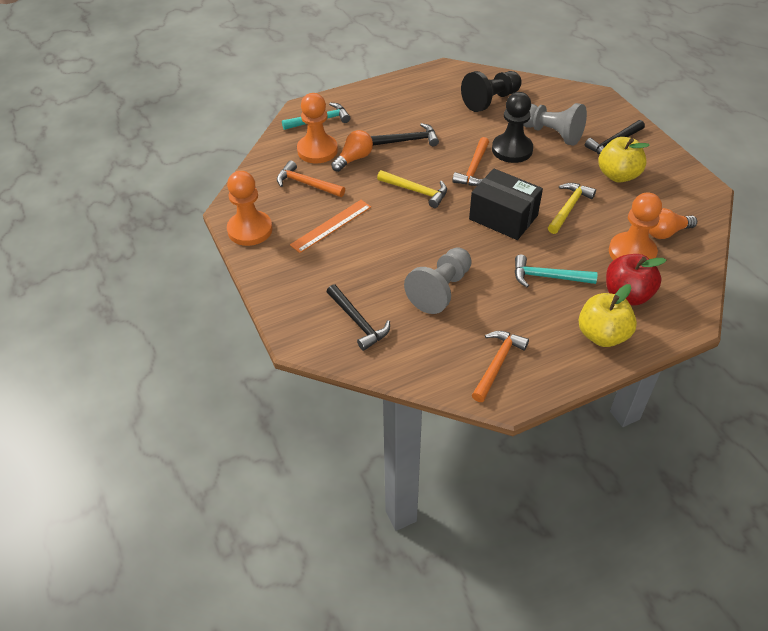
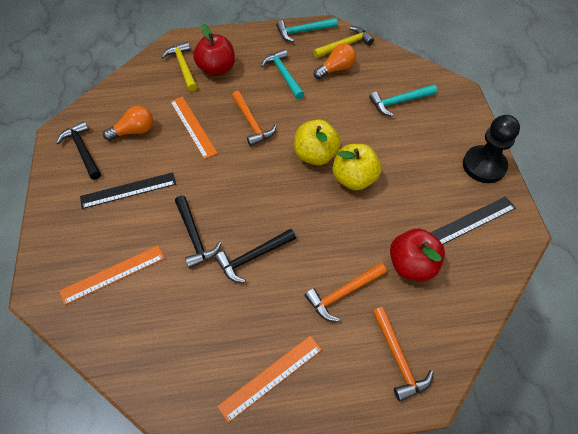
black box: [469,169,543,240] = 1 -> none = 0
black pawn: [461,71,522,112] [492,92,533,163] = 2 -> [463,115,520,183] = 1
black ruler: none = 0 -> [80,172,176,209] [431,196,516,245] = 2
grey pawn: [404,247,472,314] [523,103,587,146] = 2 -> none = 0
orange pawn: [227,171,273,246] [297,93,338,163] [609,192,662,260] = 3 -> none = 0
orange ruler: [290,200,371,253] = 1 -> [60,245,165,305] [170,97,218,159] [217,336,322,423] = 3
red apple: [606,254,666,305] = 1 -> [193,24,235,76] [390,229,445,281] = 2
turquoise hammer: [282,103,350,130] [515,255,597,288] = 2 -> [261,49,304,99] [276,18,338,42] [369,84,437,116] = 3

